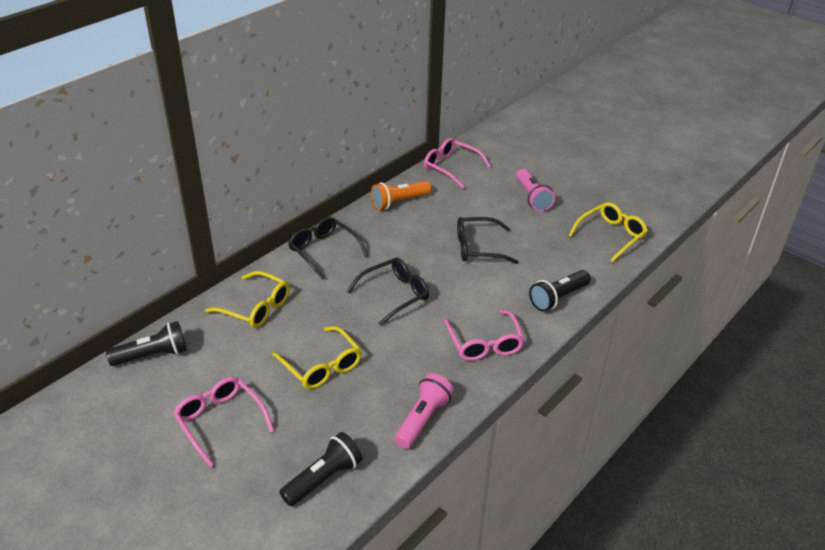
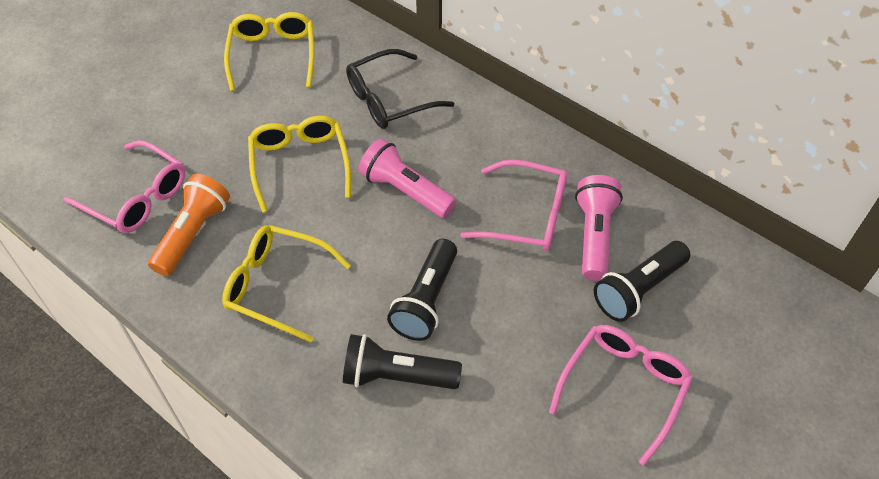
black glasses: [288,217,368,280] [347,258,429,326] [457,217,518,264] = 3 -> [346,49,454,129] = 1

